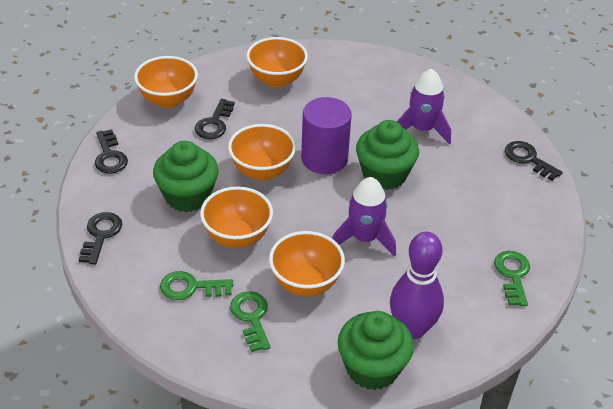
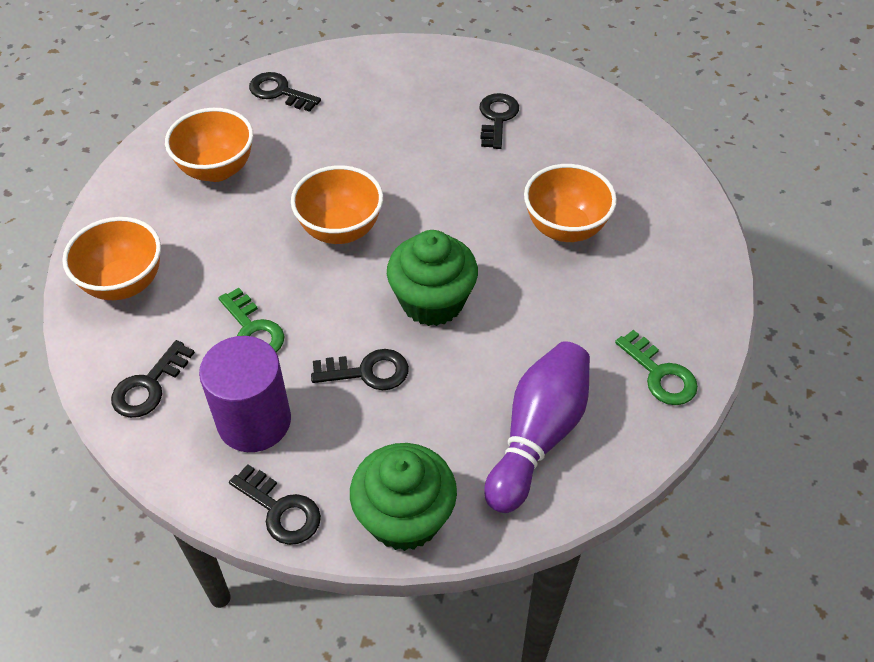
black key: [79,212,122,265] [95,129,128,174] [195,99,235,139] [505,141,563,181] = 4 -> [111,340,195,418] [229,464,321,545] [249,72,321,112] [311,349,409,390] [479,93,519,149] = 5
green cupcake: [153,141,219,212] [338,311,414,390] [356,120,419,190] = 3 -> [350,443,457,551] [387,230,478,326] = 2
green key: [160,271,233,300] [230,291,270,352] [494,251,530,306] = 3 -> [218,288,284,352] [615,330,698,405] = 2
orange bowl: [134,56,198,108] [200,187,273,248] [228,124,296,181] [246,37,308,88] [269,231,345,296] = 5 -> [62,217,161,300] [165,108,253,182] [291,165,383,244] [524,164,617,242] = 4
purple rocket: [333,177,396,257] [397,69,451,144] = 2 -> none = 0

